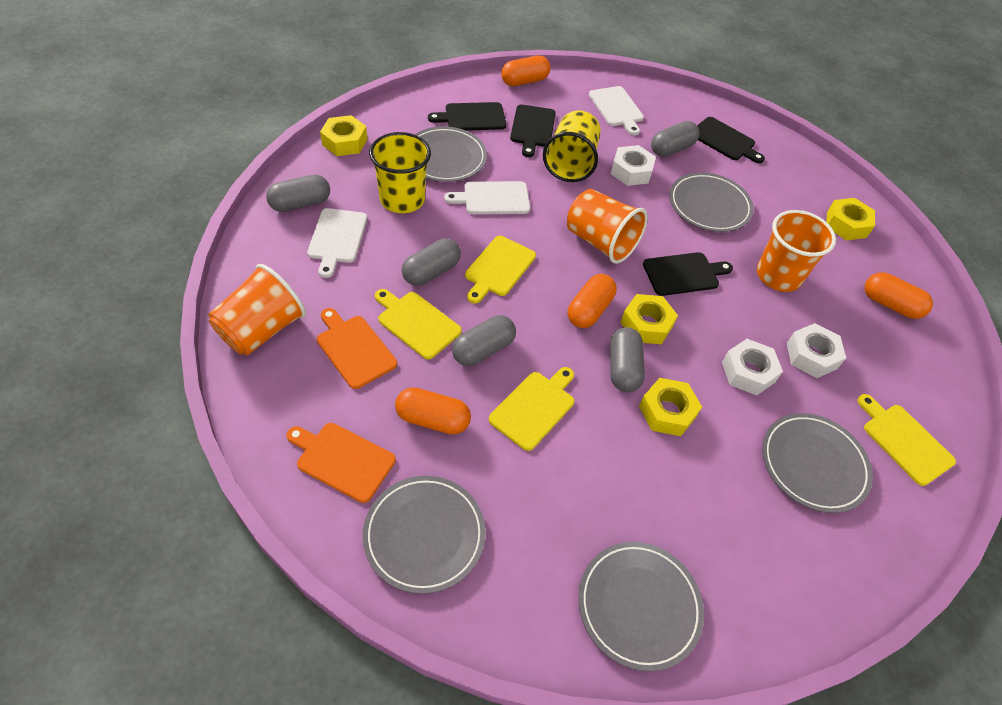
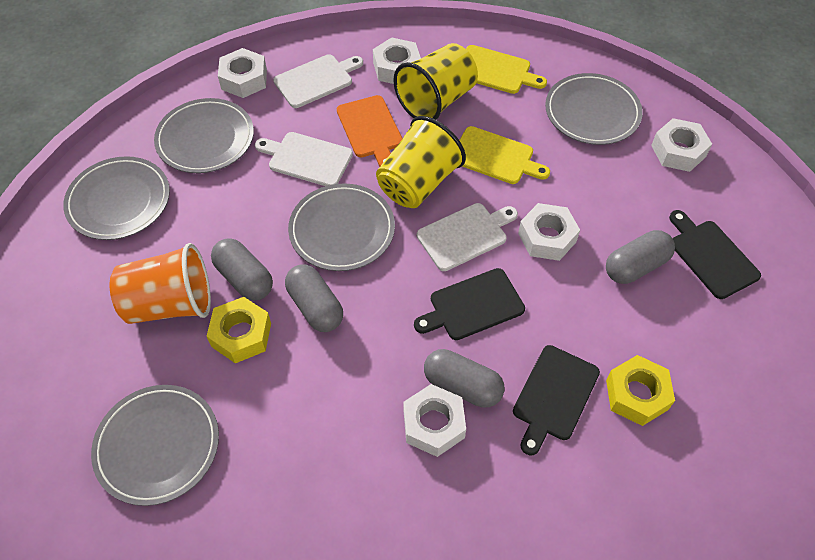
black cutting board: [428,102,506,131] [510,104,556,157] [643,252,733,296] [697,117,765,163] = 4 -> [414,268,525,340] [513,345,600,456] [669,210,761,299] = 3
grey capsule: [266,174,330,212] [402,238,461,286] [452,315,516,366] [610,327,645,392] [651,121,699,157] = 5 -> [211,238,273,301] [285,265,343,332] [424,349,505,408] [606,230,675,284] = 4
orange capsule: [395,387,471,435] [501,55,550,86] [568,274,617,328] [865,272,933,319] = 4 -> none = 0
orange cup: [208,264,306,355] [567,189,648,264] [757,210,836,292] = 3 -> [109,243,211,324] = 1
orange cutting board: [286,423,396,503] [317,308,397,389] = 2 -> [337,95,403,167] = 1
white nut: [611,145,656,186] [722,339,783,395] [787,323,846,378] = 3 -> [218,48,267,98] [373,37,421,84] [403,384,466,457] [518,203,580,261] [651,118,712,172] = 5
yellow cutting board: [375,289,462,359] [465,236,536,304] [489,367,574,451] [857,394,956,486] = 4 -> [459,126,550,184] [466,45,547,94] = 2
yellow nut: [320,115,367,156] [620,294,678,344] [639,378,702,436] [826,198,875,241] = 4 -> [207,297,271,363] [606,355,675,426] = 2

